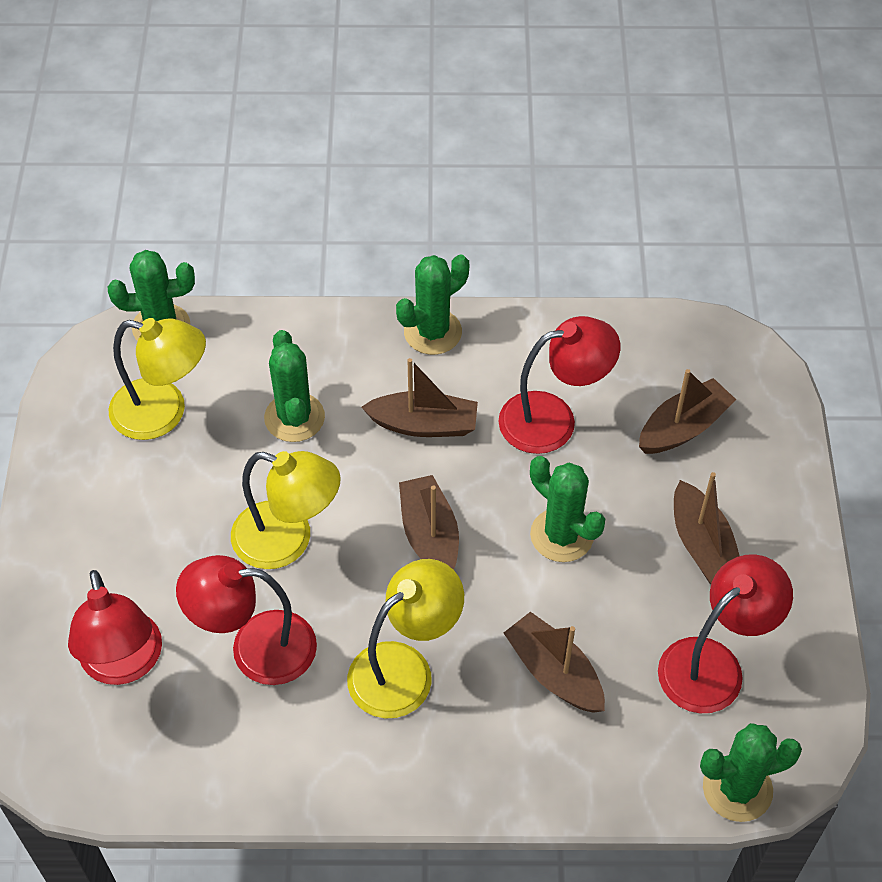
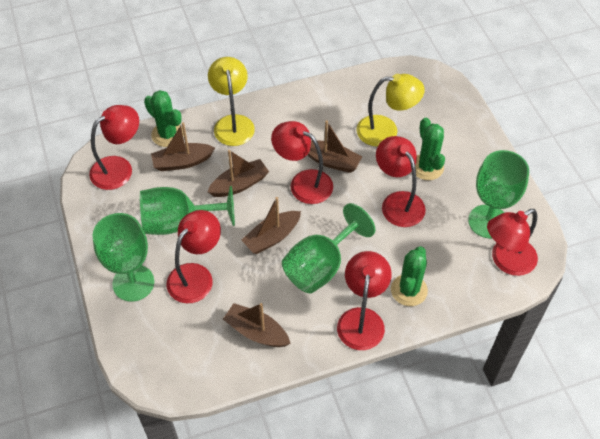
green cactus: [108,250,195,341] [264,330,325,442] [396,254,469,355] [530,456,605,562] [700,723,802,822] = 5 -> [144,90,184,147] [391,246,428,306] [415,118,445,180] = 3
green goblet: none = 0 -> [93,213,154,302] [140,186,235,235] [282,203,375,293] [468,150,529,239] = 4
red lamp: [68,570,162,685] [176,555,317,685] [498,316,620,454] [658,554,793,713] = 4 -> [89,105,139,190] [167,210,221,303] [271,121,333,204] [337,251,392,350] [376,136,426,227] [487,209,538,276] = 6
yellow lamp: [109,318,206,440] [231,451,341,569] [347,559,464,718] = 3 -> [208,57,255,146] [357,74,425,147] = 2

